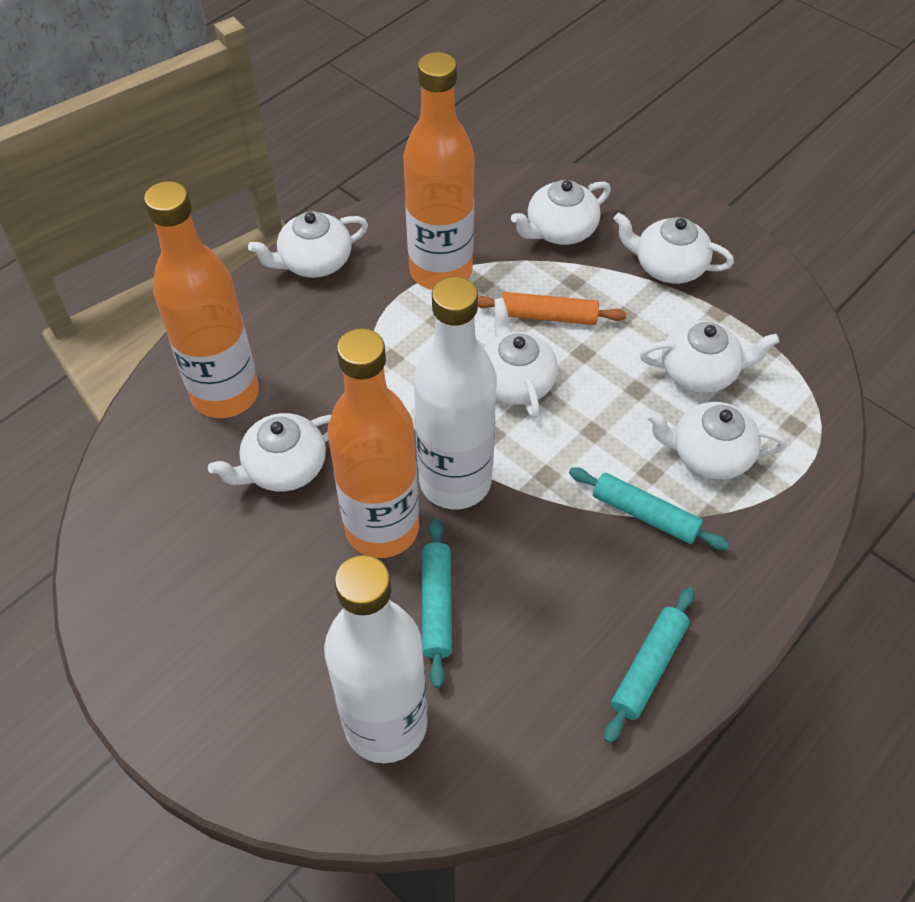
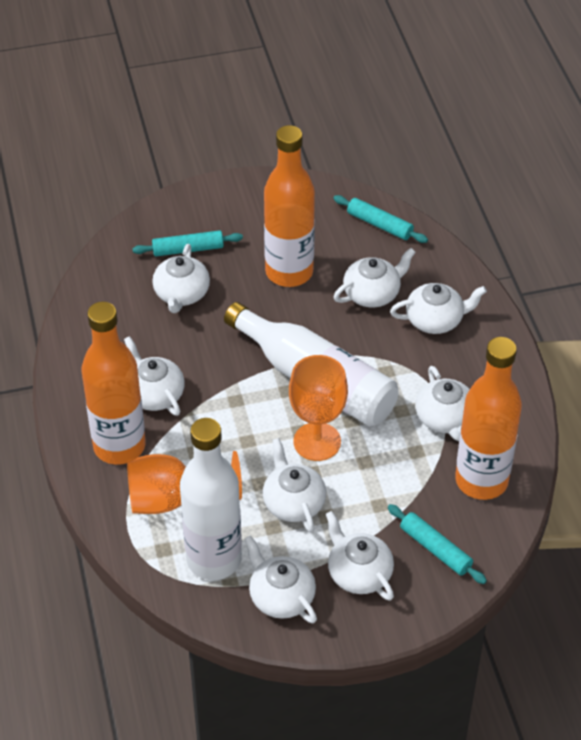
orange goblet: none = 0 -> [127,451,242,514] [289,355,348,461] = 2
orange rolling pin: [478,292,626,325] = 1 -> none = 0
white teapot: [208,413,331,492] [248,212,368,278] [484,298,558,419] [511,180,611,245] [614,213,734,284] [640,321,780,393] [646,402,786,479] = 7 -> [124,336,185,416] [152,244,210,313] [244,535,317,623] [263,438,326,532] [326,511,394,601] [333,248,416,307] [390,283,487,334] [416,366,470,441] = 8

